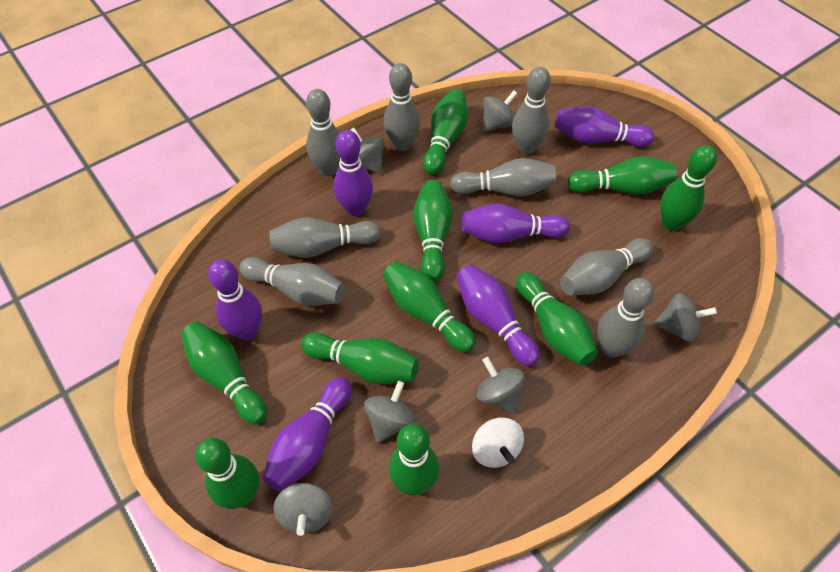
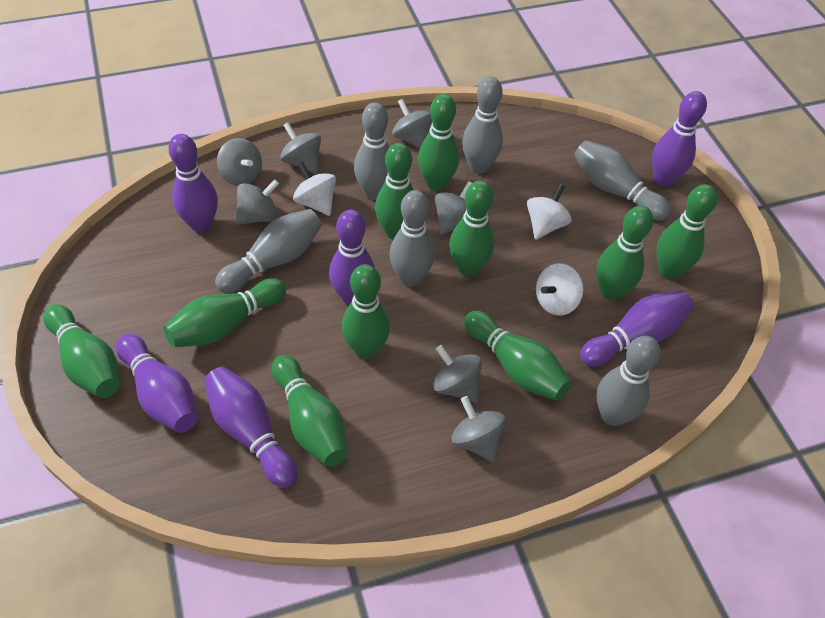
grey bowling pin: [239,257,345,306] [269,218,381,258] [306,89,340,176] [384,63,420,151] [450,158,556,196] [512,67,551,155] [560,238,653,295] [597,278,654,358] = 8 -> [215,209,322,293] [354,102,389,200] [389,190,435,286] [462,77,503,174] [574,140,671,221] [597,336,661,426] = 6
grey spinning top: [274,483,333,536] [350,128,384,174] [364,381,415,443] [477,357,525,414] [482,90,518,132] [653,293,717,342] = 6 -> [217,138,262,186] [236,179,279,225] [280,122,321,174] [392,99,432,148] [433,345,482,402] [435,181,472,235] [452,396,506,462] = 7
white spinning top: [472,417,524,468] = 1 -> [293,162,336,216] [527,184,572,240] [536,263,583,316] = 3

